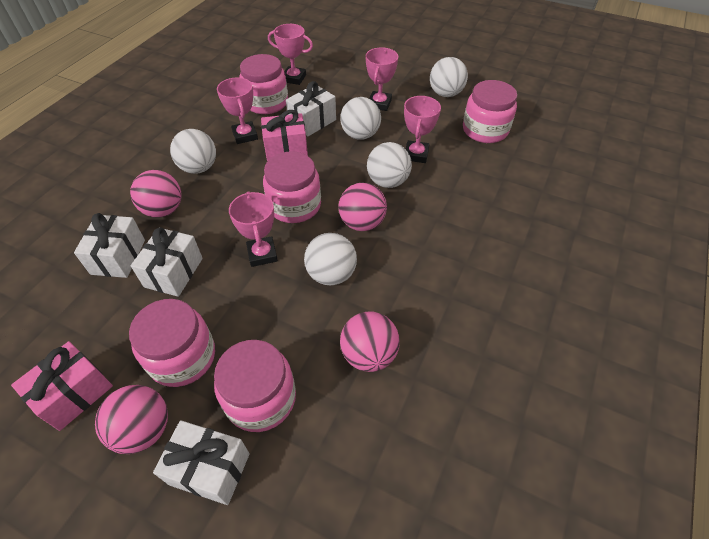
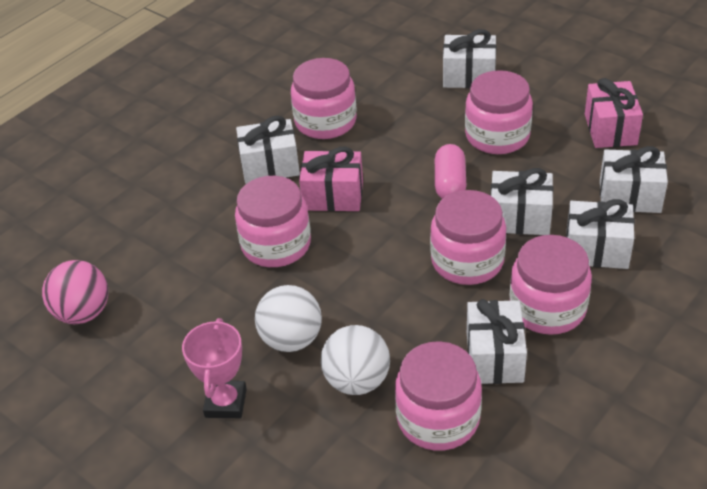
pink ball: [95,385,168,454] [130,170,182,218] [339,182,387,231] [340,311,400,372] = 4 -> [42,260,108,324] = 1
pink capsule: none = 0 -> [435,144,466,199] = 1
pink jar: [129,299,215,387] [214,340,296,432] [239,54,288,114] [263,151,321,223] [463,80,517,143] = 5 -> [235,176,311,267] [291,58,357,139] [395,341,482,451] [430,190,506,285] [465,70,533,154] [509,235,592,335] = 6
pink trophy: [217,77,258,144] [229,191,278,267] [268,24,313,85] [366,47,398,111] [404,96,441,163] = 5 -> [182,318,247,418] = 1
white ball: [170,129,216,174] [304,233,357,285] [340,97,381,140] [367,142,412,188] [430,57,468,97] = 5 -> [255,285,322,352] [321,325,390,395] = 2
white gift: [74,213,145,278] [131,227,203,297] [153,420,250,505] [286,81,336,136] = 4 -> [236,116,300,184] [443,29,496,88] [467,299,527,384] [491,168,553,235] [566,199,635,269] [600,146,668,213] = 6

